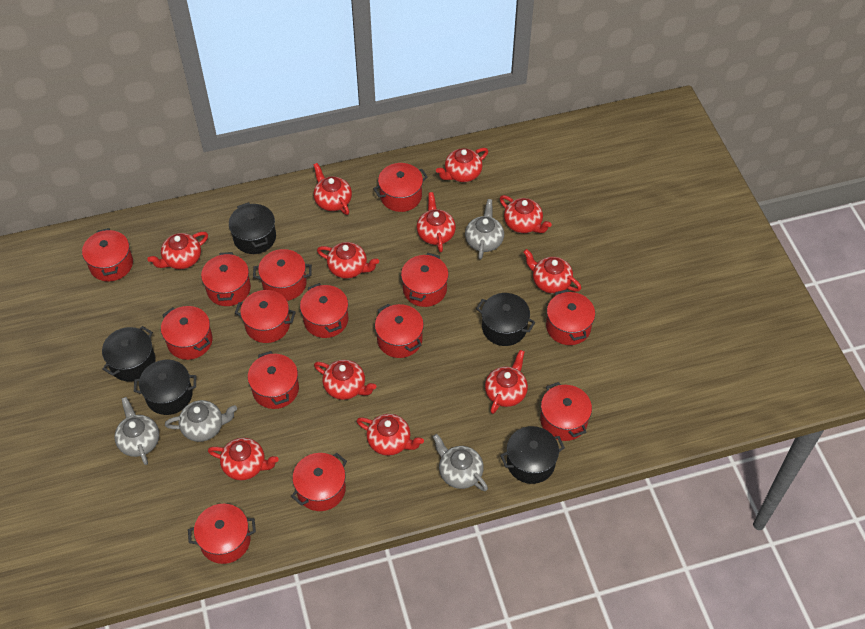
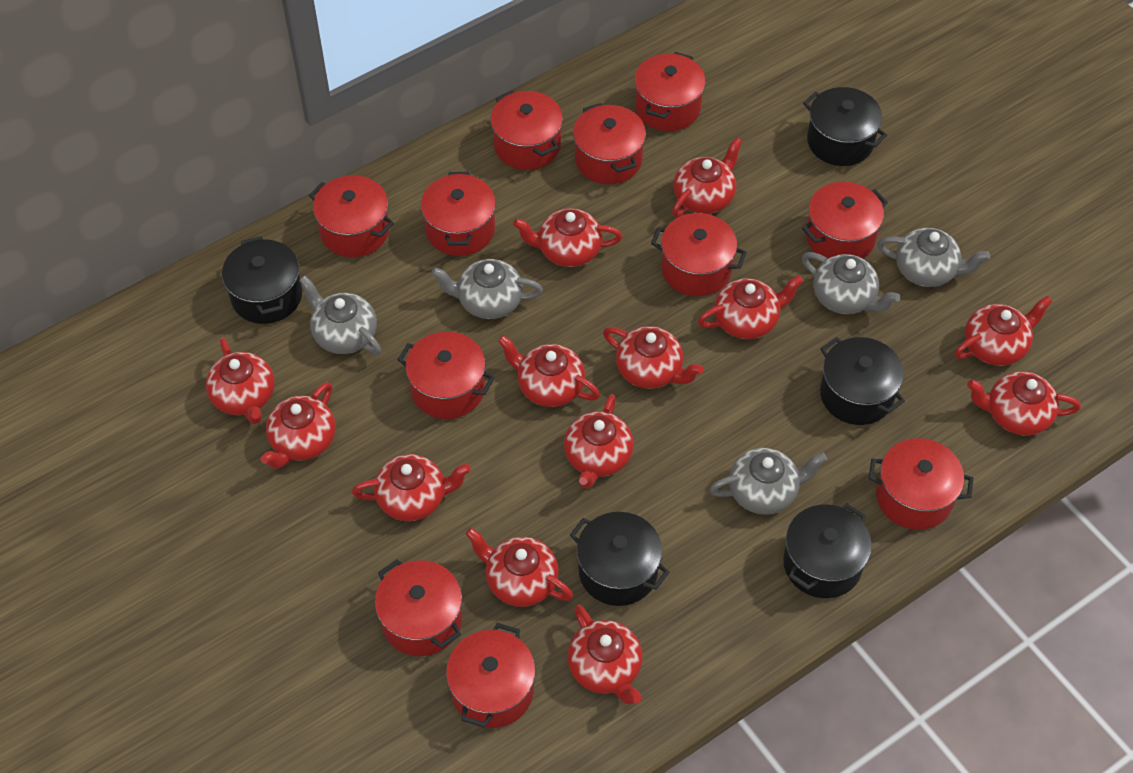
grey teapot: [114,397,159,465] [165,400,237,442] [433,434,488,491] [465,199,504,259] = 4 -> [299,276,382,355] [431,259,543,319] [709,448,827,515] [802,252,900,314] [877,228,990,287] = 5
red pot: [82,228,133,281] [161,306,212,360] [188,504,256,564] [201,252,251,306] [235,290,296,343] [248,351,299,409] [253,249,312,301] [291,453,347,511] [300,283,348,338] [373,163,428,212] [375,303,424,358] [401,253,449,307] [540,382,592,441] [546,289,595,345] = 14 -> [309,175,394,257] [375,559,462,656] [398,331,495,419] [421,172,496,256] [446,623,536,728] [490,90,563,170] [573,103,646,184] [634,52,706,131] [651,213,747,296] [802,182,888,259] [869,438,973,530] = 11
red teapot: [147,232,208,269] [208,438,279,480] [313,163,352,215] [314,360,376,400] [317,242,379,279] [357,414,424,456] [417,192,456,252] [436,148,488,182] [485,350,528,414] [500,195,552,233] [523,249,581,294] = 11 -> [206,338,275,424] [260,382,335,469] [352,454,471,521] [466,528,573,607] [498,335,600,407] [513,208,622,267] [564,394,634,489] [567,604,643,704] [603,326,704,389] [672,137,742,217] [698,275,803,339] [955,295,1053,366] [967,372,1081,435] = 13

